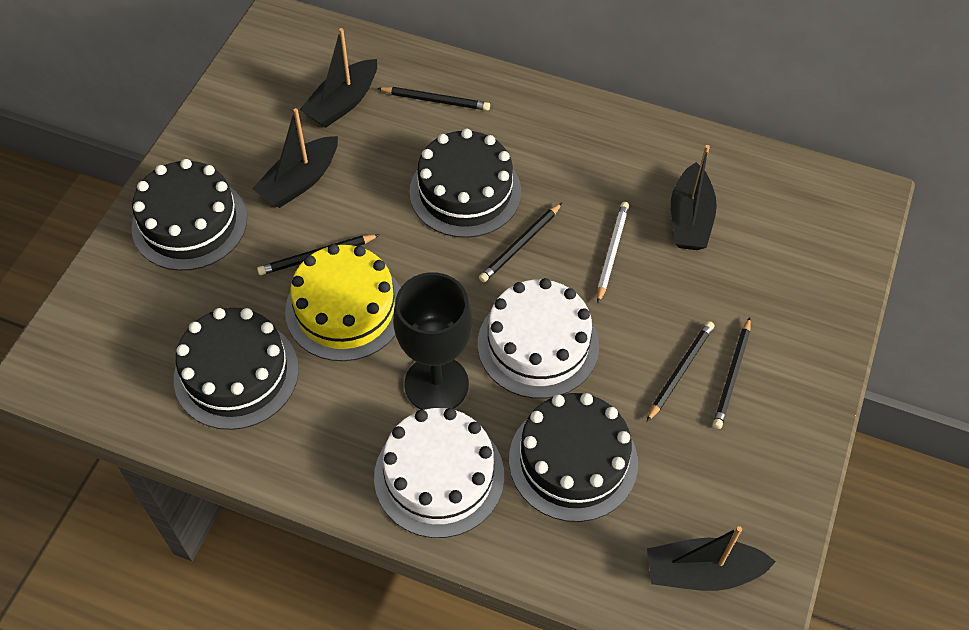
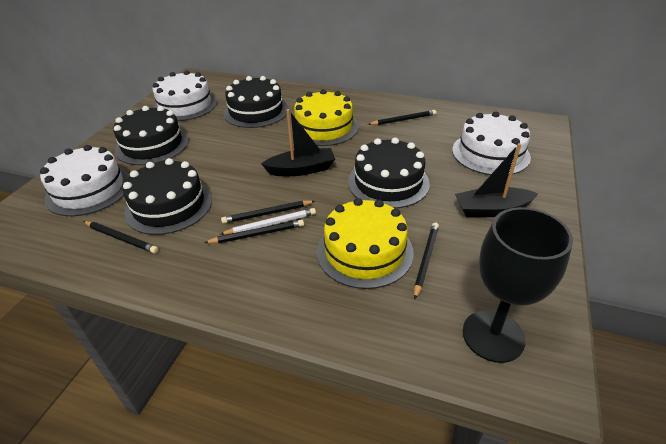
black boat: [252,108,338,208] [300,28,377,128] [647,526,776,591] [671,145,717,250] = 4 -> [261,109,335,176] [455,143,538,218] = 2
white cake: [374,408,504,538] [478,278,599,399] = 2 -> [40,145,130,216] [153,70,217,121] [452,112,531,175] = 3
yellow cake: [285,244,401,361] = 1 -> [291,89,358,146] [317,198,413,289] = 2

